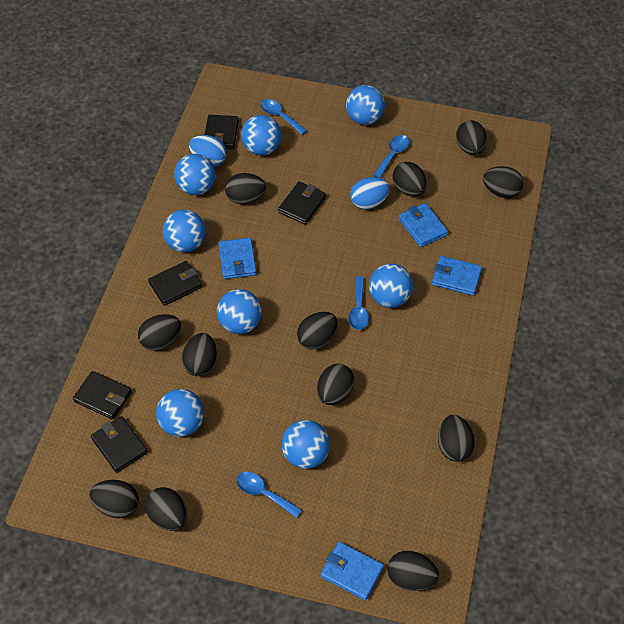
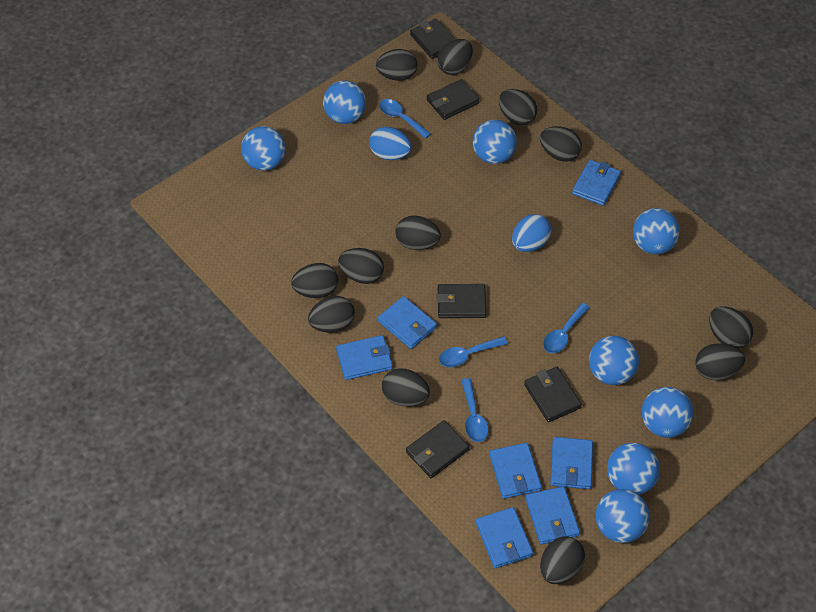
blue wallet: [218,238,257,279] [320,542,384,601] [398,203,448,247] [432,256,482,296] = 4 -> [336,335,393,380] [378,296,437,349] [476,507,533,568] [489,443,542,499] [525,486,580,545] [550,437,593,489] [572,160,621,206] = 7

